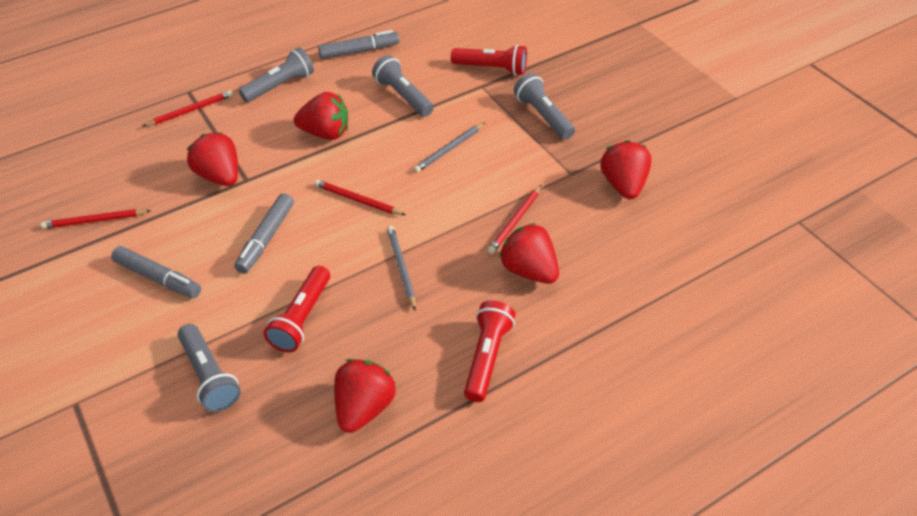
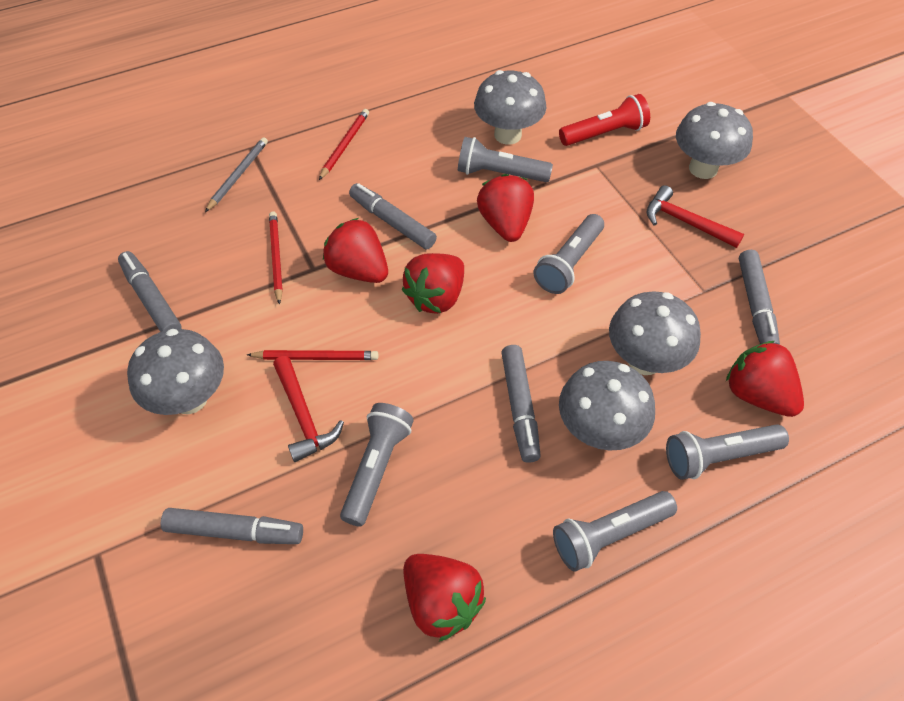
grey flashlight: [178,324,241,412] [239,47,314,102] [372,55,434,117] [514,73,575,140] = 4 -> [340,403,414,527] [458,137,553,182] [533,214,604,294] [553,491,677,572] [666,424,789,480] = 5
grey marker: [111,246,201,298] [234,193,294,274] [318,30,399,59] = 3 -> [118,251,182,332] [161,508,303,544] [349,183,437,250] [501,345,541,463] [739,250,780,345] = 5
grey mushroom: none = 0 -> [127,329,224,415] [474,70,546,145] [559,361,655,451] [609,291,701,375] [676,102,753,179] = 5
grey pencil: [387,226,416,310] [414,123,485,173] = 2 -> [205,137,268,212] = 1
red flashlight: [264,266,330,352] [451,45,527,75] [464,301,516,402] = 3 -> [559,94,650,146] = 1
red hammer: none = 0 -> [273,356,344,462] [647,185,744,248] = 2
red pencil: [41,209,151,229] [143,90,233,126] [314,180,405,215] [488,185,541,254] = 4 -> [247,350,379,360] [269,211,283,305] [319,109,369,180] = 3

